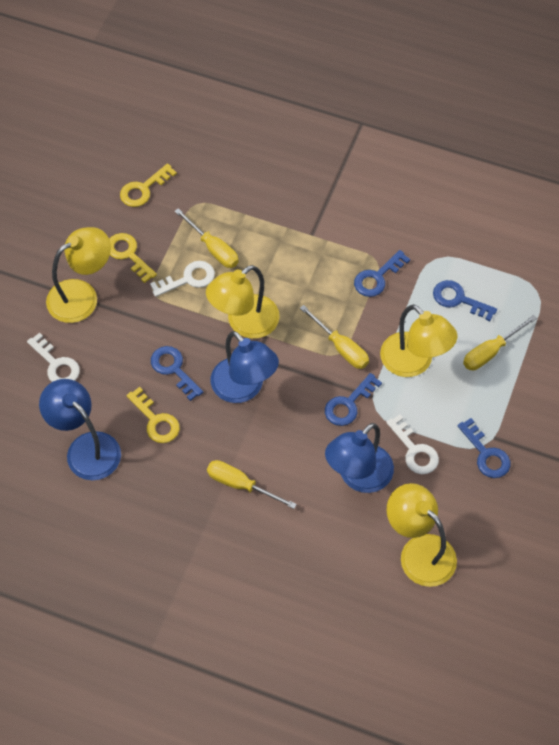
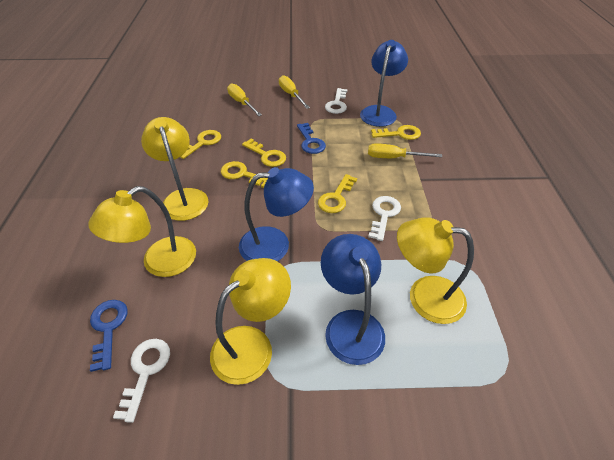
blue key: [151,346,203,401] [325,373,382,426] [354,250,410,297] [433,280,497,321] [458,418,510,478] = 5 -> [90,300,128,372] [297,123,326,154] = 2
yellow key: [109,233,157,283] [120,163,177,207] [126,387,180,443] = 3 -> [180,130,221,159] [221,161,268,188] [242,139,286,167] [318,174,357,213] [371,125,421,140] = 5
yellow screwdriver: [174,208,239,268] [207,460,297,509] [300,305,369,369] [463,315,537,370] = 4 -> [227,83,262,116] [279,75,310,109] [368,143,442,158] = 3

